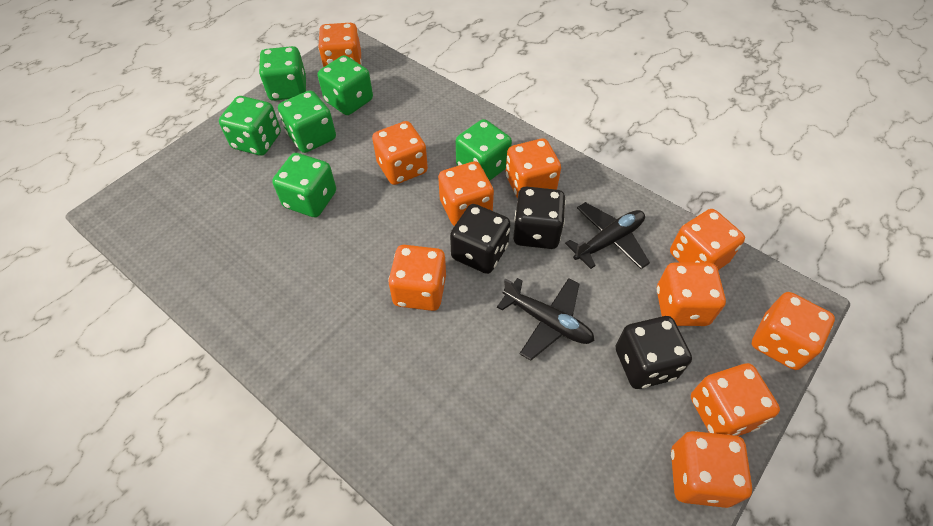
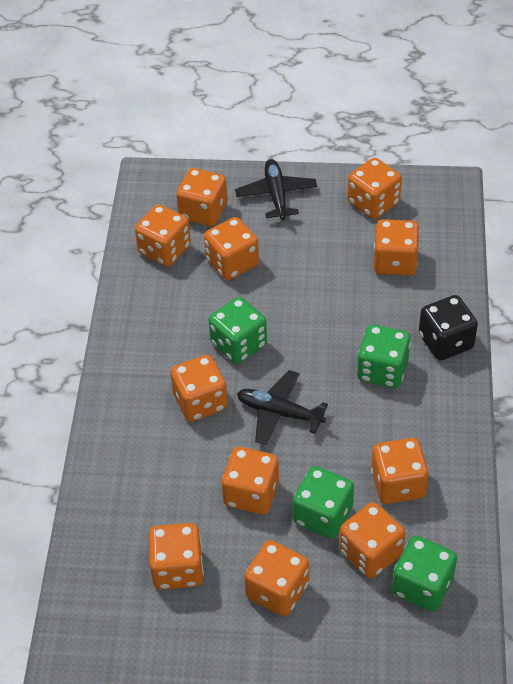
black dice: [450,204,511,274] [513,186,566,249] [616,316,692,389] = 3 -> [419,295,478,360] = 1
green dice: [219,96,281,156] [259,46,306,101] [272,153,336,217] [278,90,336,153] [318,55,373,115] [456,119,512,181] = 6 -> [209,297,267,364] [293,466,354,538] [357,324,411,388] [392,536,457,611] = 4
orange dice: [318,23,362,67] [372,121,428,185] [388,245,446,311] [438,161,494,226] [506,138,561,199] [657,262,726,326] [670,209,745,270] [671,431,752,508] [691,363,780,436] [752,292,835,370] = 10 -> [135,204,191,267] [148,523,204,590] [170,355,228,422] [176,168,227,226] [204,217,259,280] [222,447,279,514] [244,540,309,616] [339,502,405,578] [348,158,402,219] [371,438,429,504] [374,219,420,276] = 11

